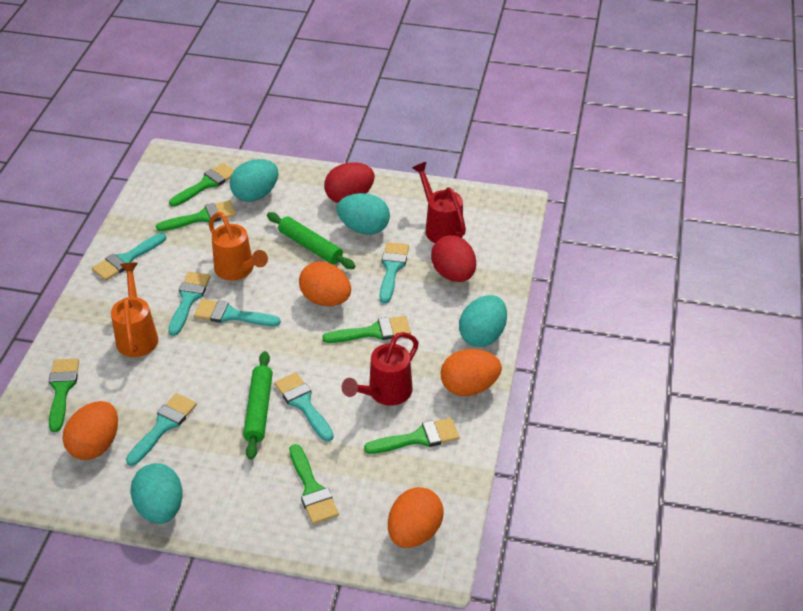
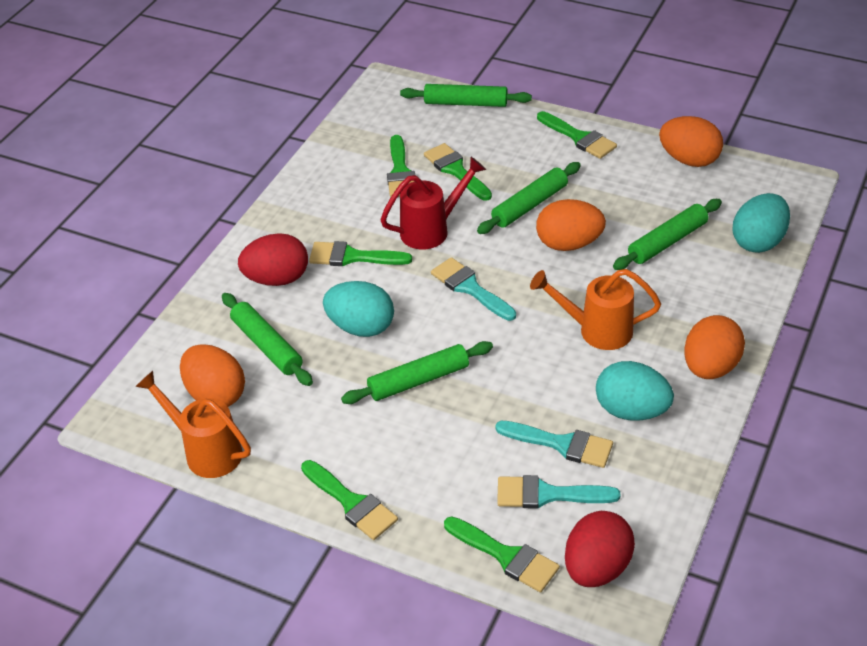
green rolling pin: [243,351,273,460] [267,212,355,269] = 2 -> [222,293,313,386] [341,341,493,404] [400,84,532,107] [477,162,581,234] [613,199,722,270] = 5
red watering can: [342,332,419,406] [412,162,466,243] = 2 -> [381,157,486,249] = 1
turquoise brush: [92,233,166,281] [126,393,197,466] [168,272,211,336] [194,299,281,326] [274,372,334,442] [380,242,409,303] = 6 -> [431,257,516,321] [495,421,613,468] [497,475,620,509] = 3
turquoise egg: [130,463,183,524] [230,159,278,202] [337,193,390,235] [459,295,507,347] = 4 -> [323,281,394,337] [596,361,674,421] [733,193,790,253] = 3

